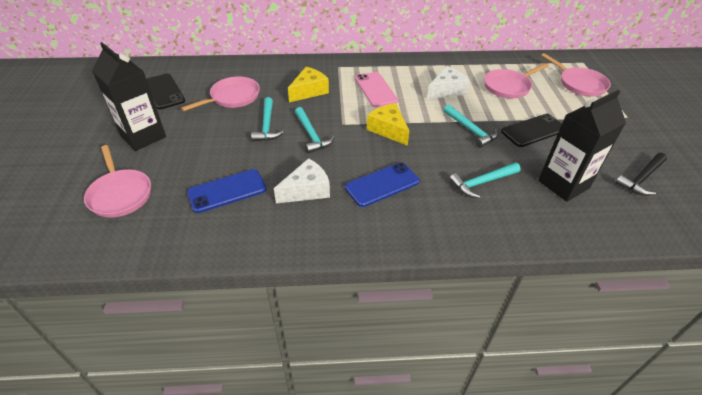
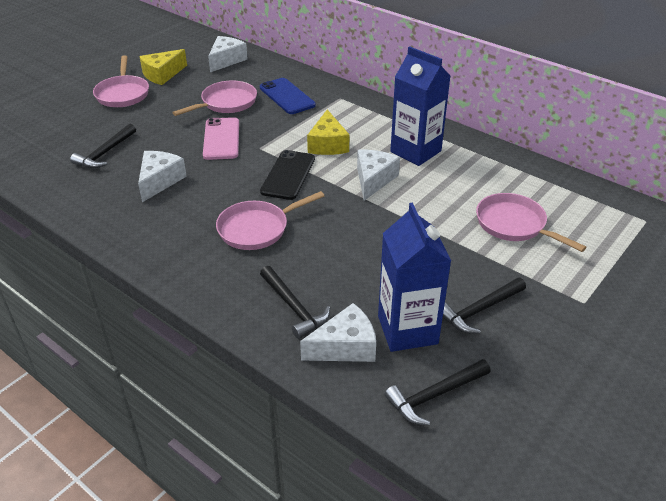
black carton: [92,42,166,151] [538,90,626,202] = 2 -> none = 0
black hammer: [615,153,667,196] = 1 -> [70,124,136,168] [260,266,330,339] [385,359,491,425] [443,277,526,334] = 4
black phone: [146,74,185,109] [501,114,562,147] = 2 -> [260,150,315,200] = 1
blue carton: none = 0 -> [378,203,451,352] [390,46,450,166] = 2
blue phone: [187,169,266,213] [345,162,420,207] = 2 -> [260,78,316,114] = 1
turquoise hammer: [251,97,284,141] [295,107,335,153] [443,104,498,148] [449,163,521,198] = 4 -> none = 0
white cheese: [274,158,330,204] [427,66,470,99] = 2 -> [138,151,187,202] [208,36,248,72] [300,303,376,362] [357,150,400,201] = 4

